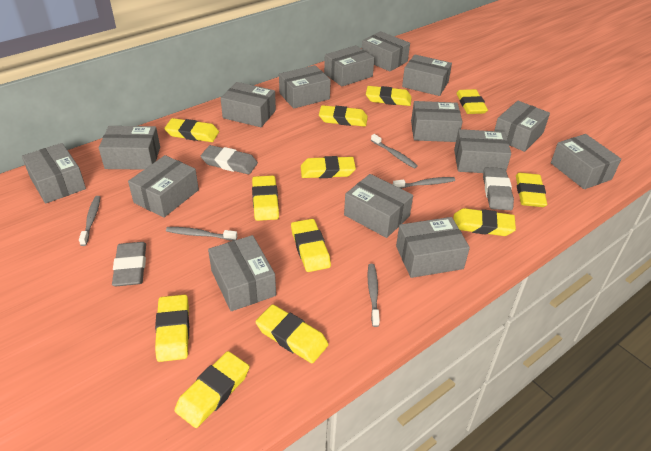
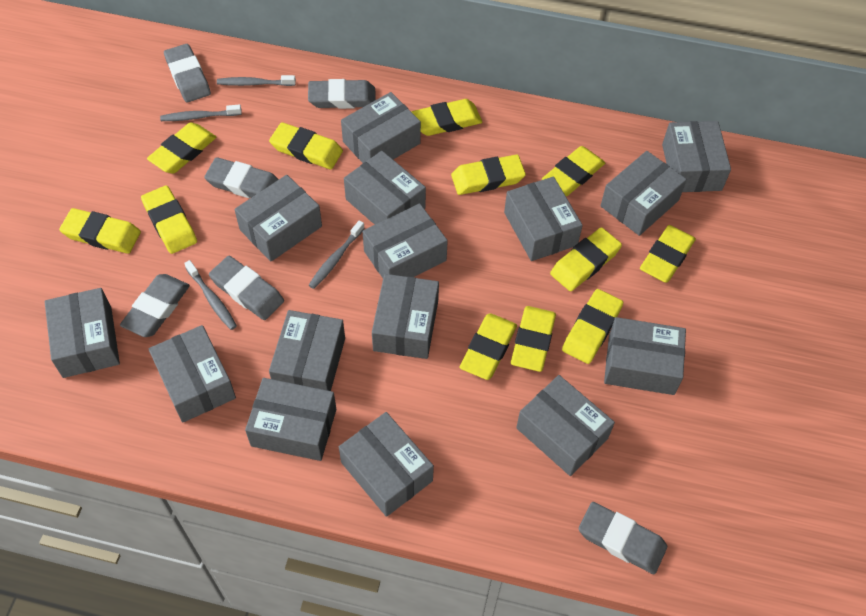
grey eraser: [112,242,146,286] [201,145,258,174] [483,167,514,210] = 3 -> [120,274,190,337] [164,44,211,102] [204,157,279,198] [209,256,284,320] [308,79,376,109] [579,502,667,574] = 6
grey toothbrush: [79,196,101,246] [166,227,237,241] [368,264,380,327] [371,134,418,169] [393,177,455,189] = 5 -> [160,104,242,121] [184,260,237,330] [217,75,296,86] [309,220,365,289] = 4

